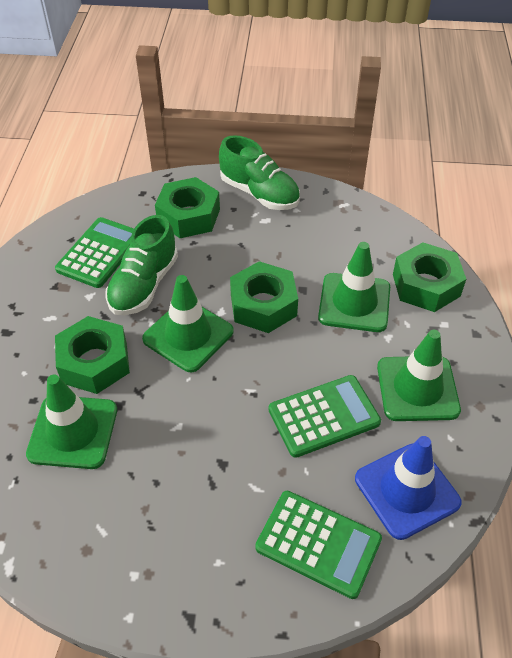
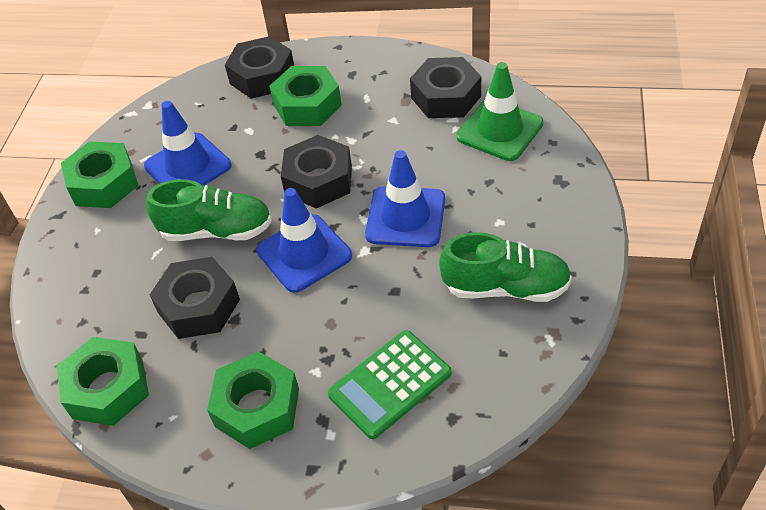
black nut: none = 0 -> [150,257,240,339] [225,36,294,99] [281,135,352,208] [410,57,481,118] = 4
blue traffic cone: [355,436,462,540] = 1 -> [144,101,231,185] [256,188,352,293] [365,150,445,247] = 3
green calculator: [55,217,134,288] [255,491,382,599] [269,375,381,458] = 3 -> [328,330,452,439] = 1
green traffic cone: [26,374,117,469] [142,275,234,372] [318,242,390,332] [377,330,461,421] = 4 -> [457,62,544,161] = 1

